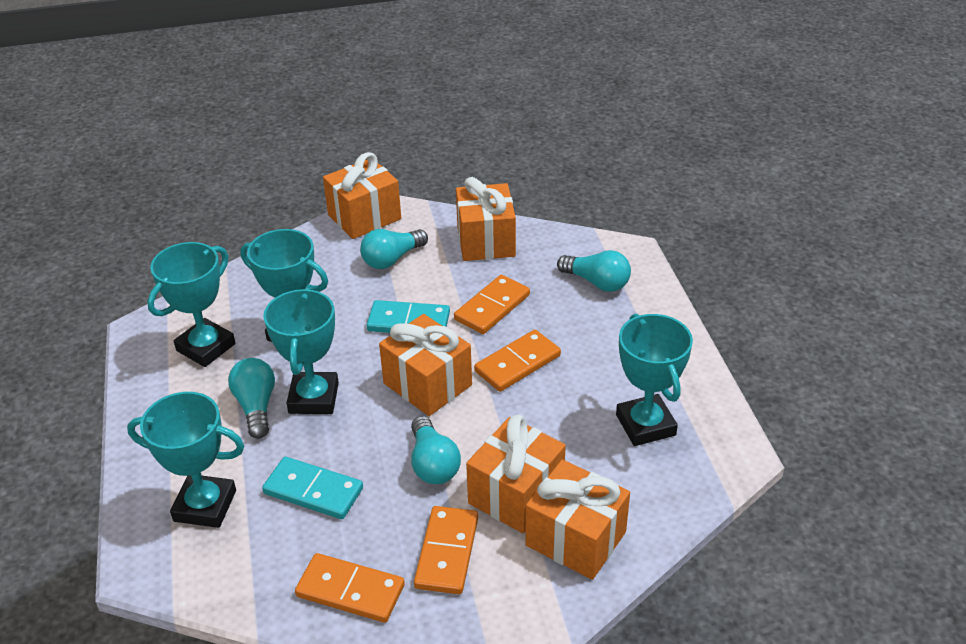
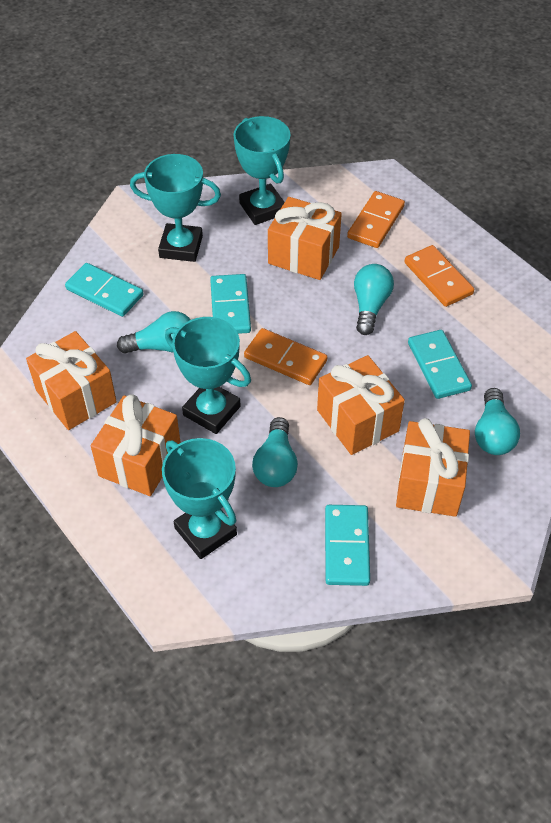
orange domino: [295,553,405,623] [414,506,478,594] [454,275,530,334] [474,330,561,392] = 4 -> [244,328,327,385] [347,191,405,248] [405,245,474,307] = 3
turquoise domino: [262,457,363,519] [367,300,450,333] = 2 -> [65,263,143,317] [210,274,251,334] [325,505,370,586] [408,330,472,399] = 4
turquoise trophy: [127,392,244,528] [147,242,236,367] [240,229,328,342] [263,288,339,414] [616,314,693,446] = 5 -> [130,154,221,262] [162,438,237,559] [165,317,251,434] [233,116,291,225] = 4

